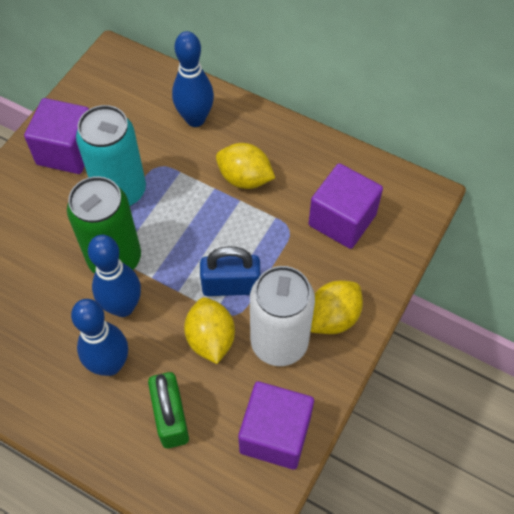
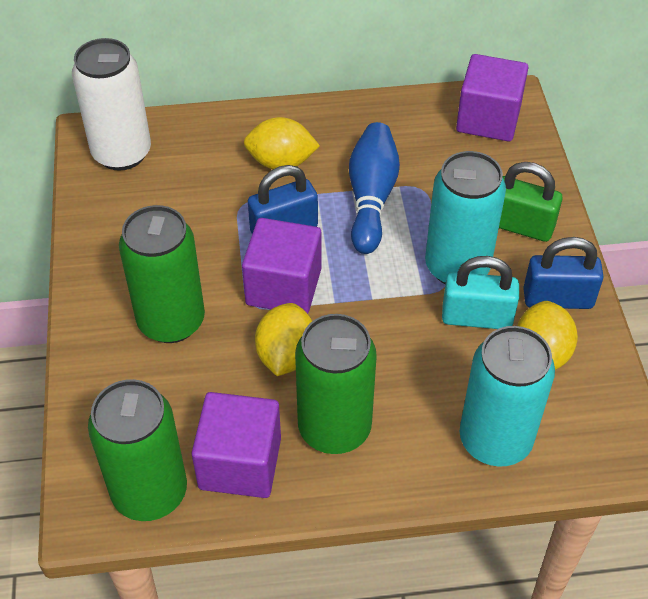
blue bowling pin: [71,299,128,376] [88,235,141,317] [172,31,214,127] = 3 -> [349,122,400,254] = 1
blue padlock: [200,246,260,296] = 1 -> [248,165,318,234] [523,237,604,309] = 2
green can: [67,176,141,274] = 1 -> [88,379,187,521] [119,205,205,343] [295,314,377,454] = 3
turquoise can: [76,105,146,206] = 1 -> [425,151,506,284] [460,326,555,467] = 2
turquoise padlock: none = 0 -> [442,256,519,329] = 1

